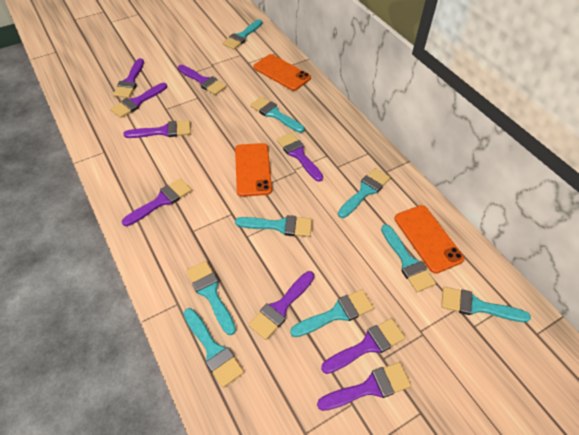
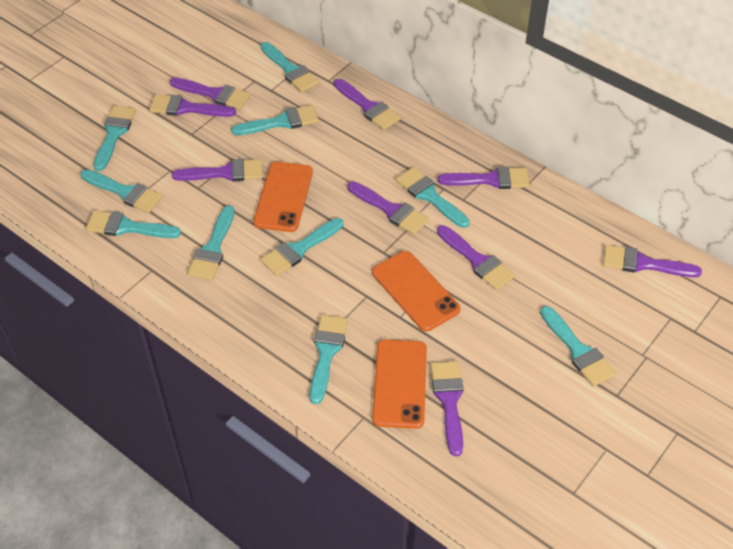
turquoise brush: [183,308,244,388] [186,261,236,335] [222,19,262,49] [235,215,312,237] [250,97,304,133] [290,289,374,337] [338,168,390,218] [381,224,436,292] [441,287,531,322] = 9 -> [80,170,163,213] [86,210,181,238] [94,106,136,171] [188,205,235,280] [232,105,319,135] [260,218,343,276] [261,42,319,92] [310,315,348,404] [396,167,470,228] [540,306,616,387] = 10

